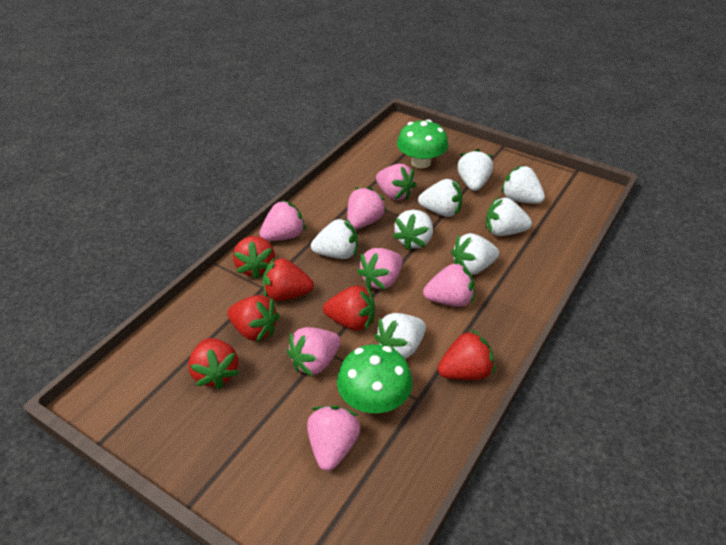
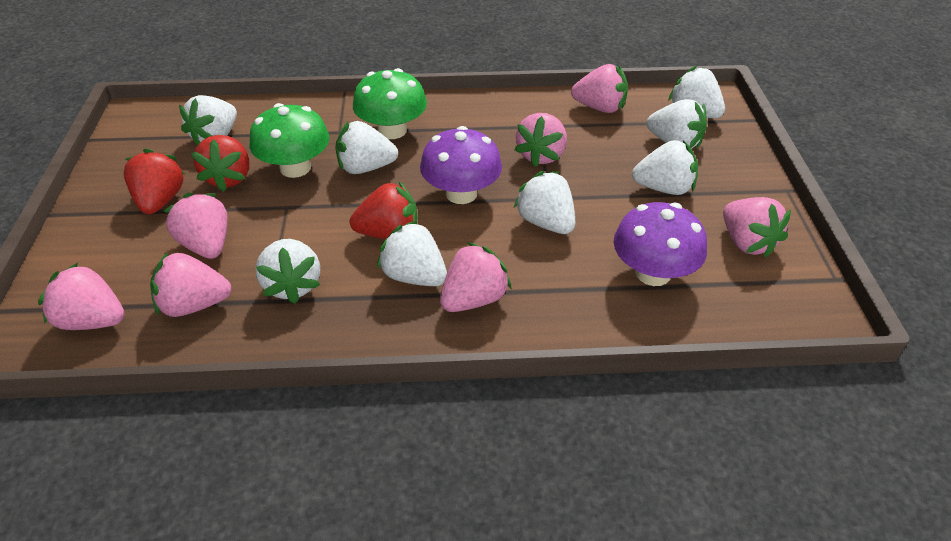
purple mushroom: none = 0 -> [420,126,502,204] [614,202,707,286] = 2
red strawberry: [188,338,239,389] [227,295,280,342] [233,236,275,279] [263,257,314,301] [323,285,375,331] [438,329,495,380] = 6 -> [124,149,184,214] [191,135,249,192] [350,182,417,239] = 3

